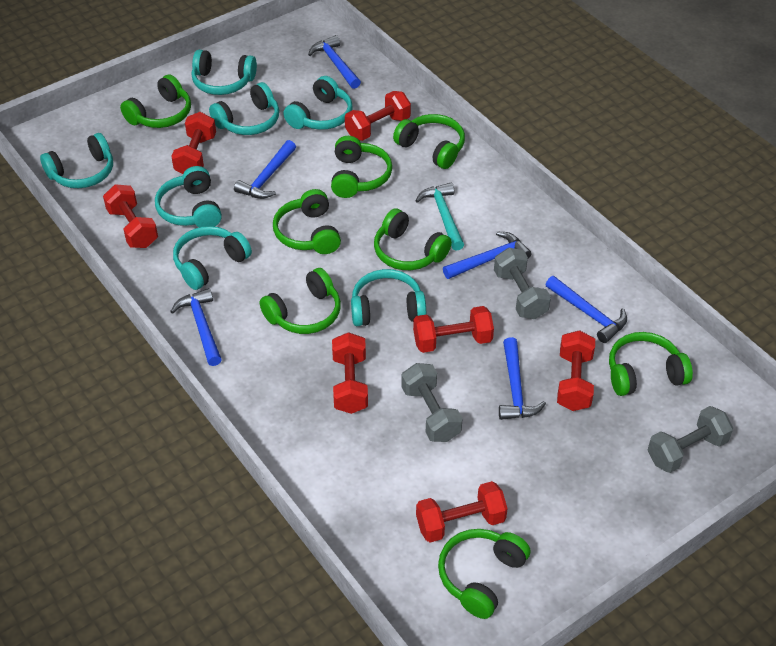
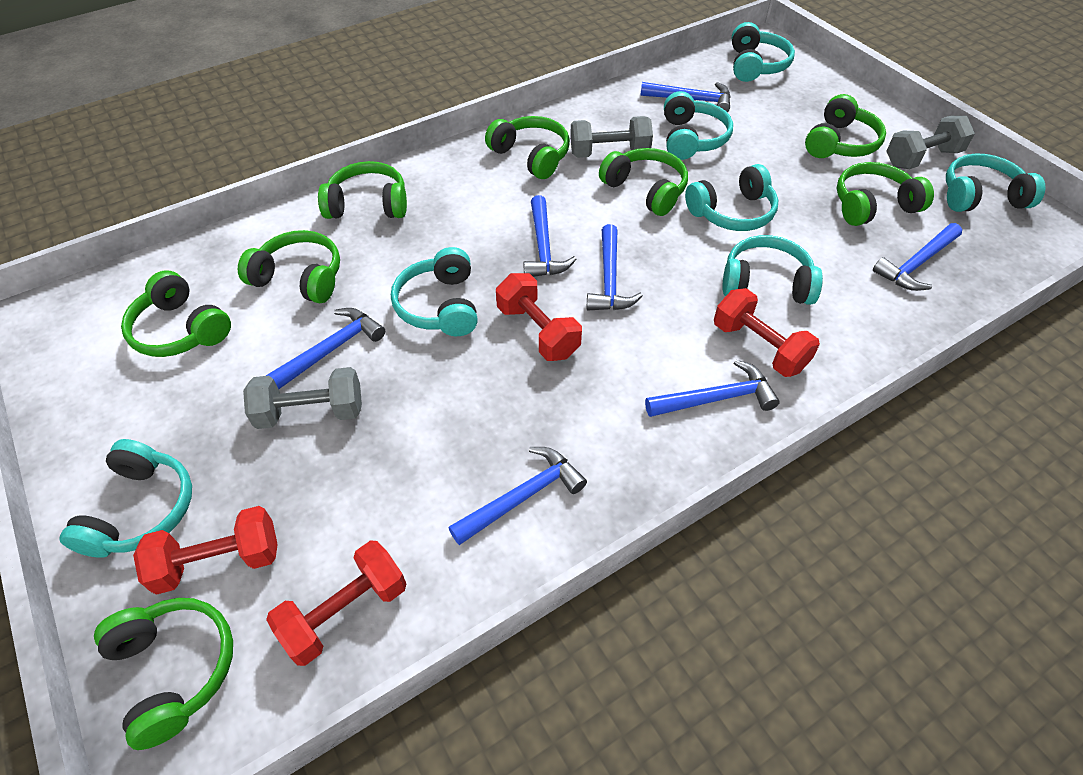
blue hammer: [170,288,222,366] [234,140,296,199] [308,35,361,89] [443,232,532,279] [499,337,546,420] [545,276,627,343] = 6 -> [266,308,385,389] [448,447,587,545] [523,195,576,277] [587,224,643,311] [640,82,731,112] [645,360,780,417] [873,223,962,291] = 7
red dumbbell: [103,184,158,248] [171,112,216,174] [332,332,368,414] [345,91,411,141] [413,306,494,353] [416,481,508,543] [557,330,595,411] = 7 -> [133,506,278,595] [266,540,406,666] [496,273,582,361] [714,288,820,377] = 4
turquoise hammer: [415,183,464,251] = 1 -> none = 0

